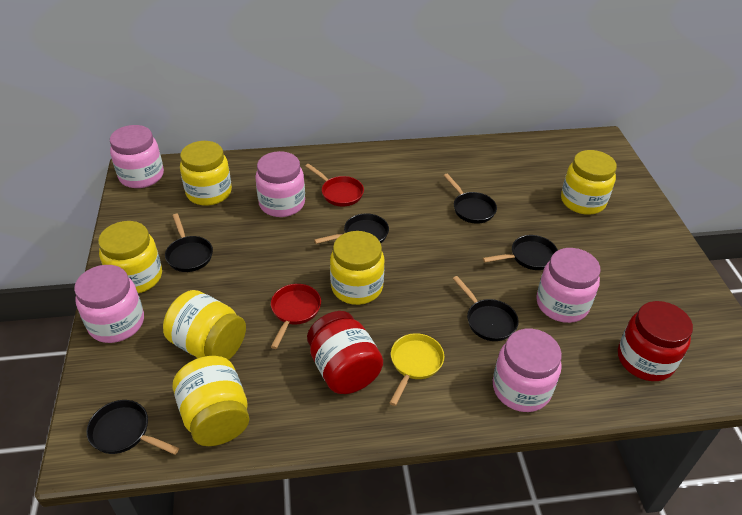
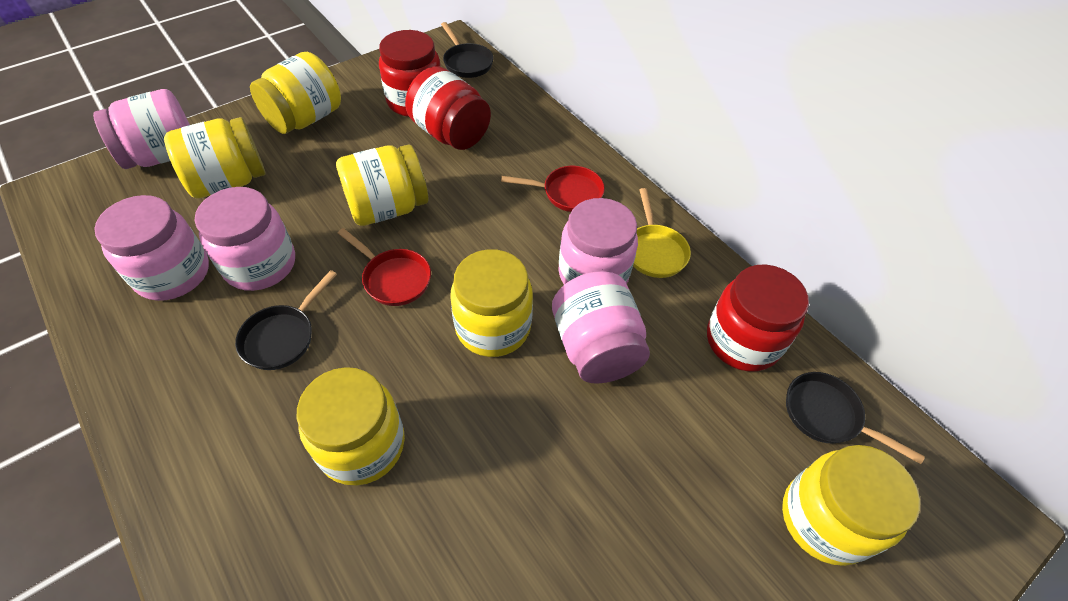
black pan: [87,400,179,455] [165,214,213,272] [314,214,389,244] [444,174,497,224] [453,276,519,341] [483,235,558,270] = 6 -> [235,270,337,370] [441,22,494,78] [786,372,925,464] = 3
red jar: [307,311,383,394] [618,301,693,381] = 2 -> [379,30,441,117] [405,66,491,150] [707,265,809,372] = 3

